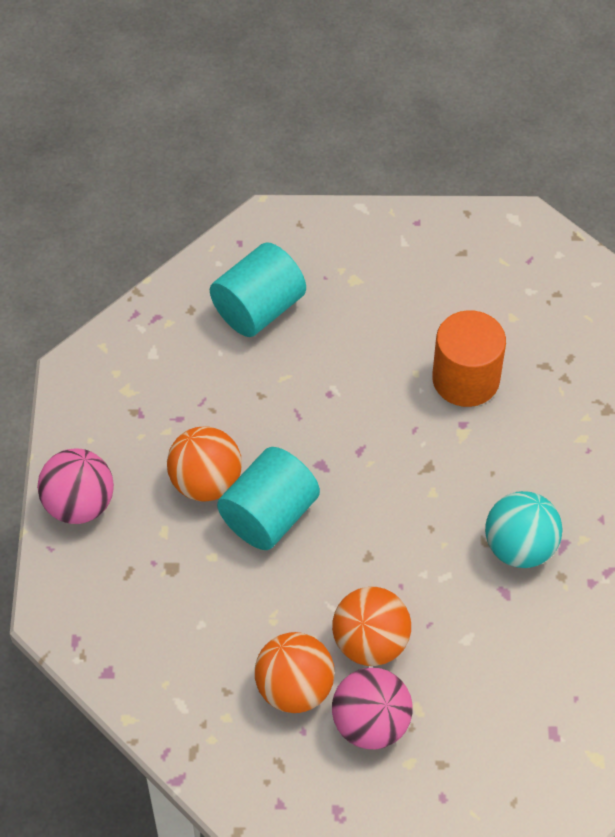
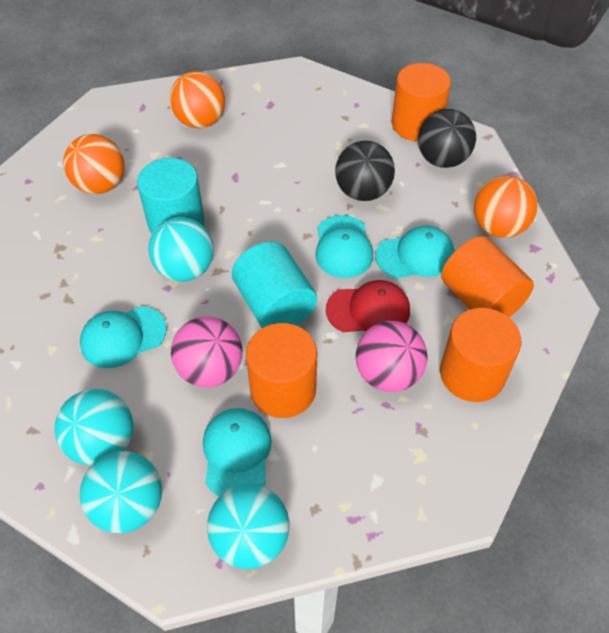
black ball: none = 0 -> [335,141,395,201] [418,109,476,168] = 2
orange cylinder: [432,310,506,407] = 1 -> [246,323,317,418] [392,63,451,141] [440,308,521,402] [441,236,534,317] = 4
red cap: none = 0 -> [326,280,410,332] = 1
turquoise ball: [485,491,563,568] = 1 -> [55,389,134,466] [80,451,162,533] [148,217,214,282] [207,484,289,569] = 4
turquoise cap: none = 0 -> [80,306,167,368] [203,408,272,496] [315,215,373,278] [375,226,455,279] = 4

